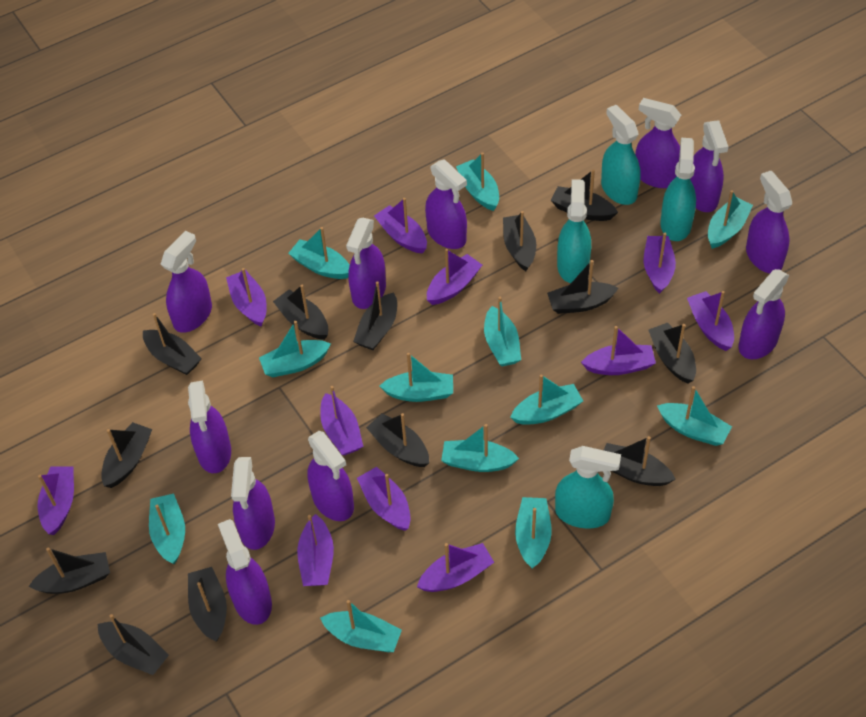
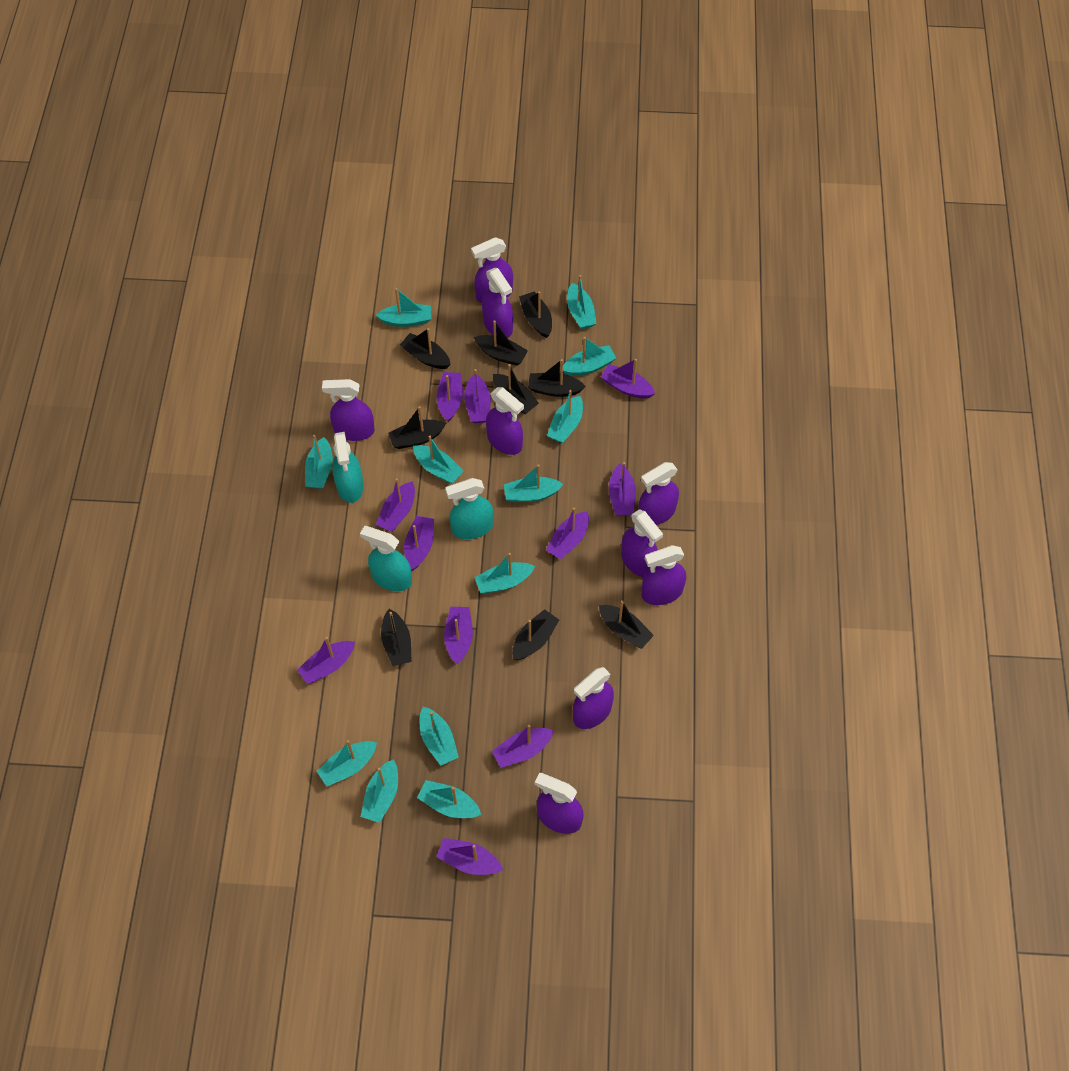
black boat: [28,547,110,594] [98,614,169,675] [101,422,152,488] [143,313,202,375] [188,567,227,642] [273,285,328,340] [353,281,397,350] [366,413,429,467] [503,211,536,271] [547,260,618,314] [551,169,618,221] [604,436,676,486] [649,323,696,384] = 13 -> [381,609,412,666] [388,406,446,449] [400,328,451,369] [474,320,528,366] [493,364,539,414] [512,609,559,660] [519,291,552,338] [528,359,586,397] [599,600,654,649] = 9
purple spray bottle: [160,231,212,333] [188,381,231,473] [218,519,272,625] [231,457,275,550] [307,431,354,521] [346,218,386,309] [425,159,467,249] [635,98,681,188] [690,121,728,212] [739,269,789,359] [746,171,792,273] = 11 -> [322,379,375,441] [471,237,513,303] [482,268,513,338] [486,387,524,455] [535,773,584,834] [573,667,614,729] [621,509,663,577] [638,462,679,525] [641,545,686,605] = 9
turquoise spray bottle: [555,446,621,529] [557,179,591,283] [601,105,640,205] [661,138,696,241] = 4 -> [332,432,364,503] [360,526,412,591] [445,478,493,539] = 3

